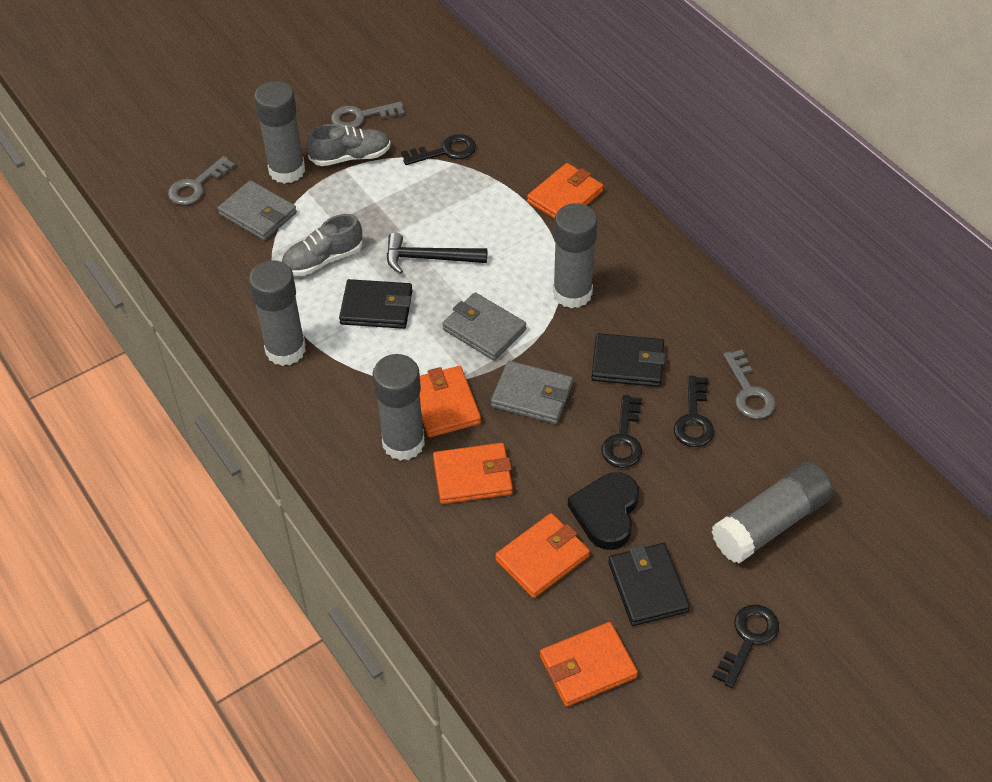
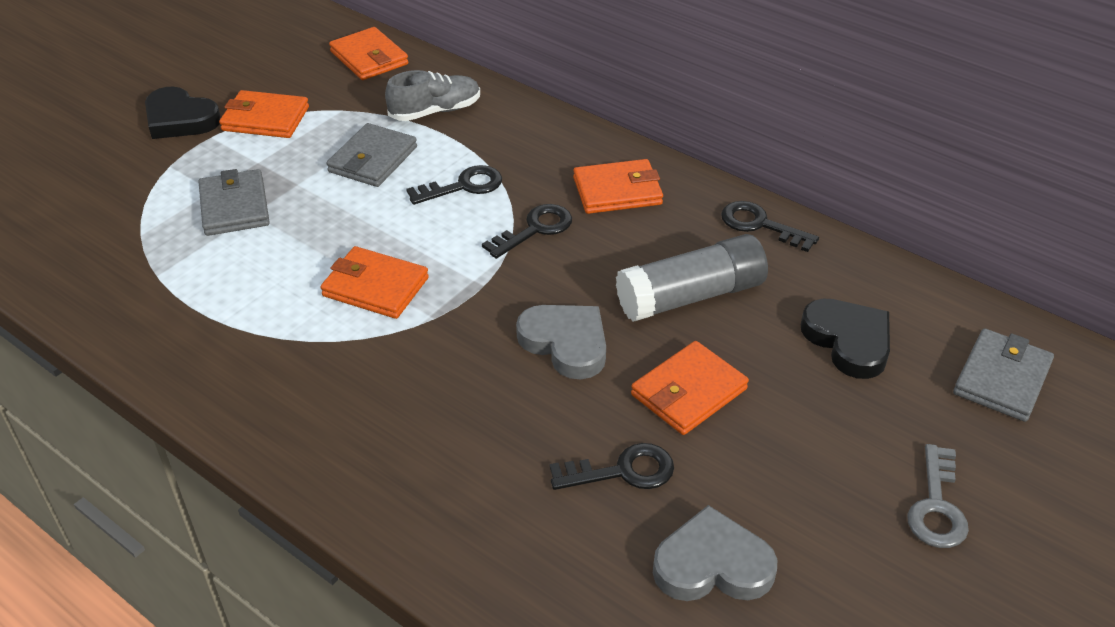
black hammer: [387,232,487,274] = 1 -> none = 0
black heart: [568,472,639,550] = 1 -> [145,87,221,139] [801,299,890,379] = 2
black wallet: [339,279,413,329] [592,333,666,387] [608,543,690,626] = 3 -> none = 0
grey glue stick: [249,260,306,366] [254,81,305,184] [373,354,425,461] [553,203,598,309] [712,462,833,563] = 5 -> [616,234,768,322] = 1
grey heart: none = 0 -> [516,305,606,380] [653,505,778,601] = 2
grey key: [168,156,235,205] [331,101,405,128] [723,350,776,419] = 3 -> [907,444,969,548] = 1
grey shoe: [281,214,362,276] [307,124,391,166] = 2 -> [385,70,480,121] = 1

